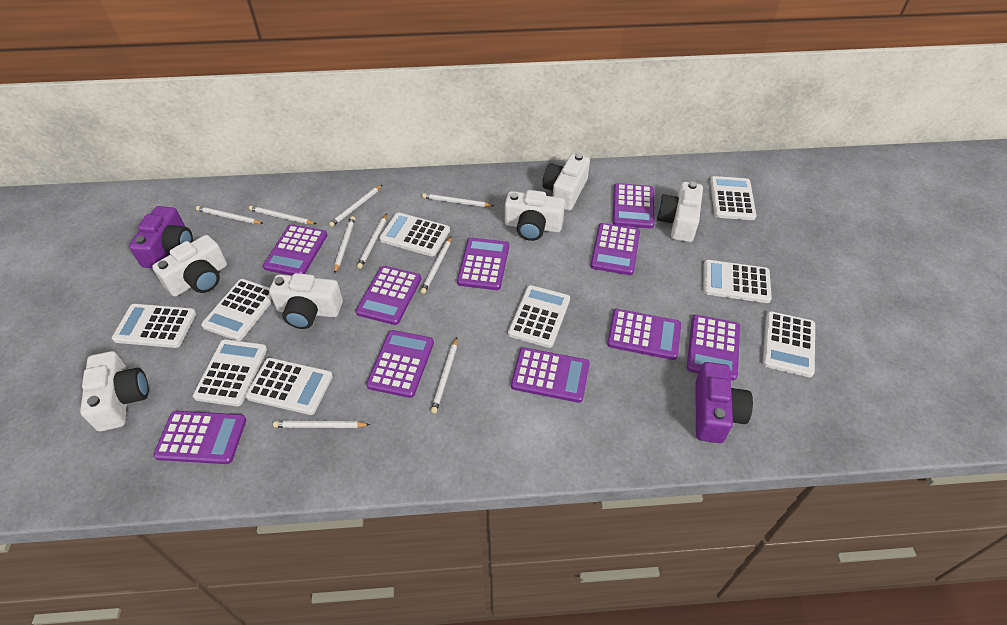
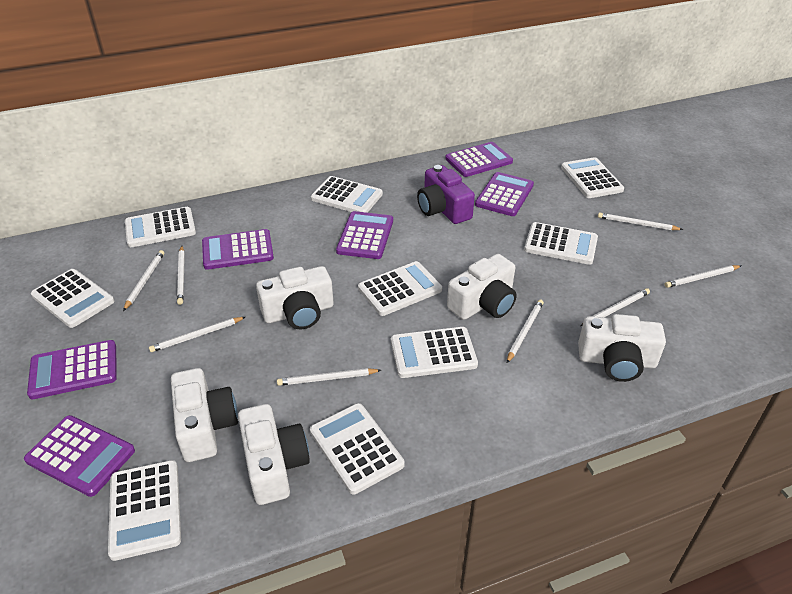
purple calculator: [153,411,246,464] [263,224,327,276] [356,266,421,325] [366,330,434,398] [457,238,509,290] [511,348,590,403] [590,223,640,275] [607,309,681,360] [613,183,655,228] [687,315,740,381] = 10 -> [24,415,135,497] [27,340,117,399] [202,229,274,270] [336,211,393,259] [445,142,513,177] [475,172,534,216] = 6
purple camera: [129,206,193,268] [695,362,753,443] = 2 -> [417,165,475,224] = 1
white camera: [80,351,149,431] [152,235,227,297] [269,273,343,329] [505,190,565,241] [542,153,590,211] [657,181,703,242] = 6 -> [171,368,238,462] [238,404,310,505] [256,266,334,329] [447,254,517,320] [578,314,666,382] = 5
white pencil: [196,206,264,224] [249,206,316,224] [273,421,370,428] [329,185,382,227] [334,216,355,274] [357,214,387,269] [420,236,452,294] [422,193,494,207] [431,338,457,414] = 9 -> [123,250,164,311] [149,317,245,352] [177,246,185,305] [277,368,381,386] [507,299,544,363] [581,288,650,326] [598,212,683,230] [665,265,741,288] = 8

